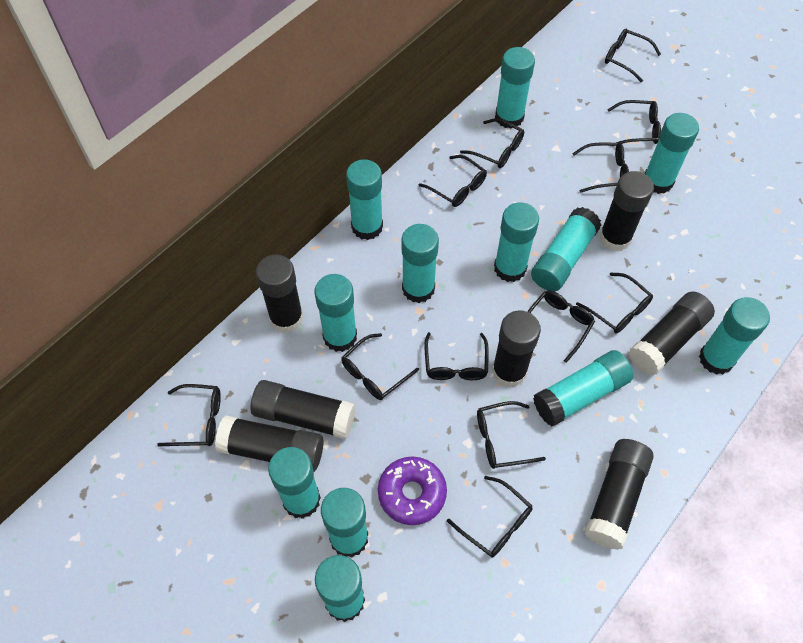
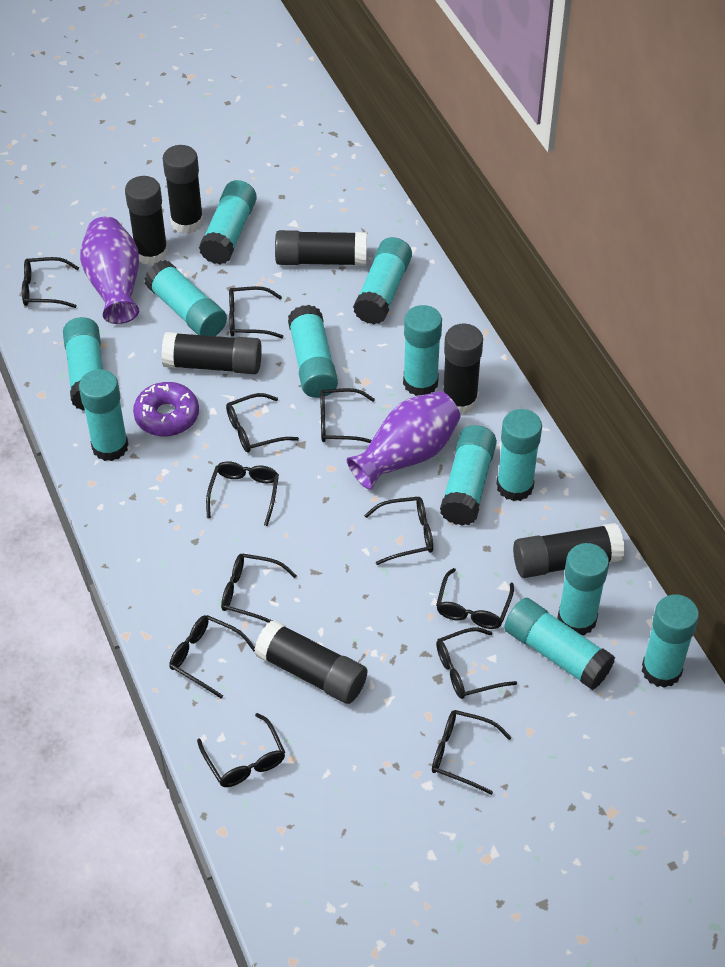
purple vase: none = 0 -> [80,217,139,324] [347,391,461,490] = 2

